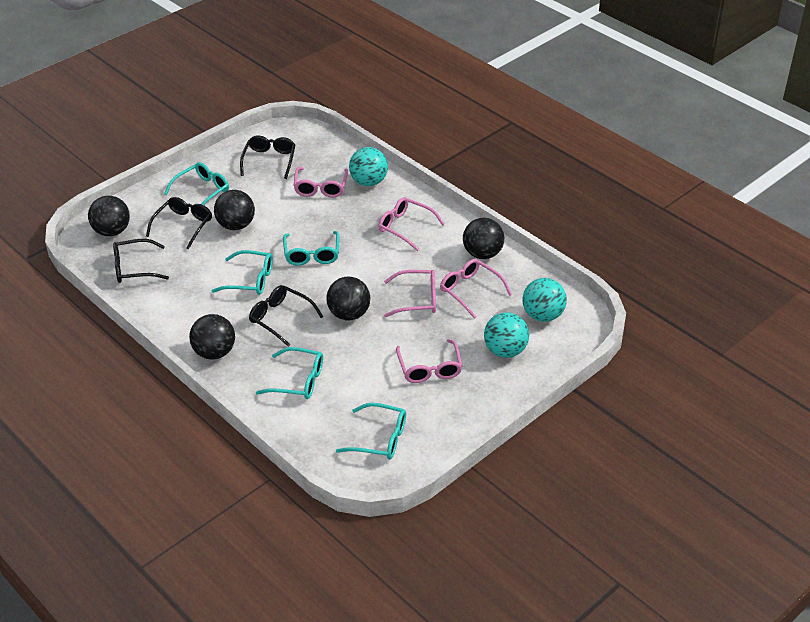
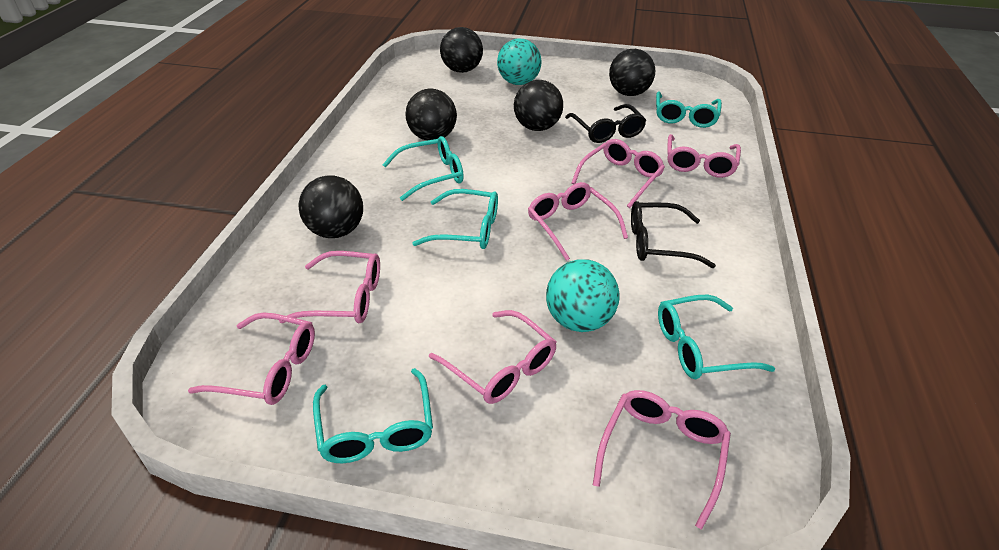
black glasses: [113,239,169,283] [146,197,212,250] [240,135,296,179] [249,285,323,347] = 4 -> [565,104,646,143] [631,201,716,268] = 2
pink glasses: [294,167,348,198] [378,197,445,251] [384,270,436,317] [396,339,462,383] [440,259,512,319] = 5 -> [188,312,315,405] [279,251,380,323] [429,310,556,404] [528,182,628,261] [571,139,665,208] [593,390,731,530] [667,134,741,178] = 7
turquoise ball: [349,147,388,186] [484,312,529,358] [522,278,567,322] = 3 -> [497,39,542,85] [546,259,620,332] = 2

